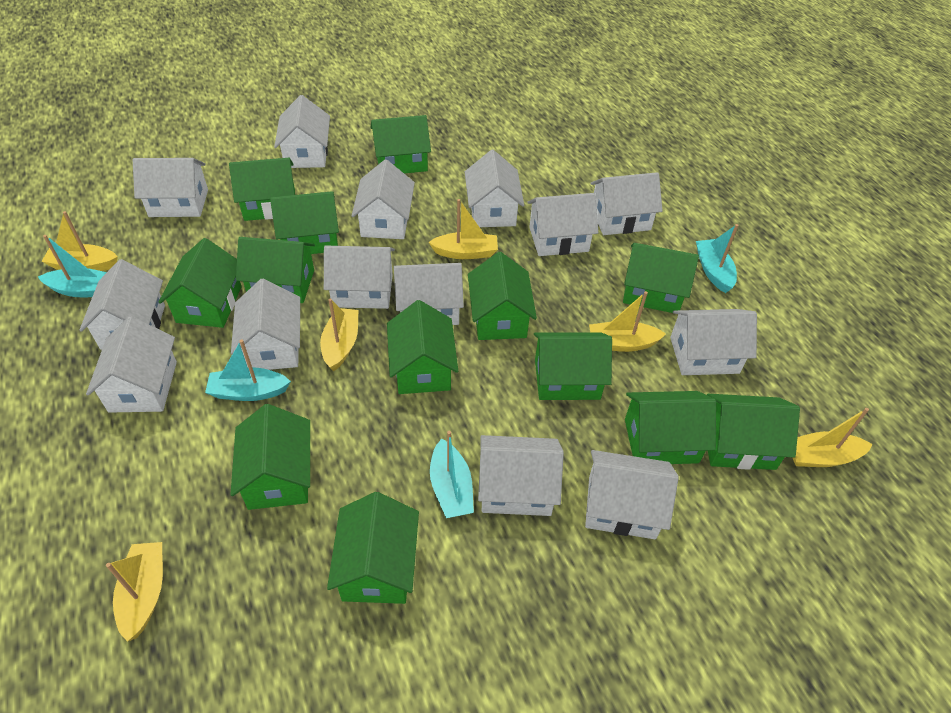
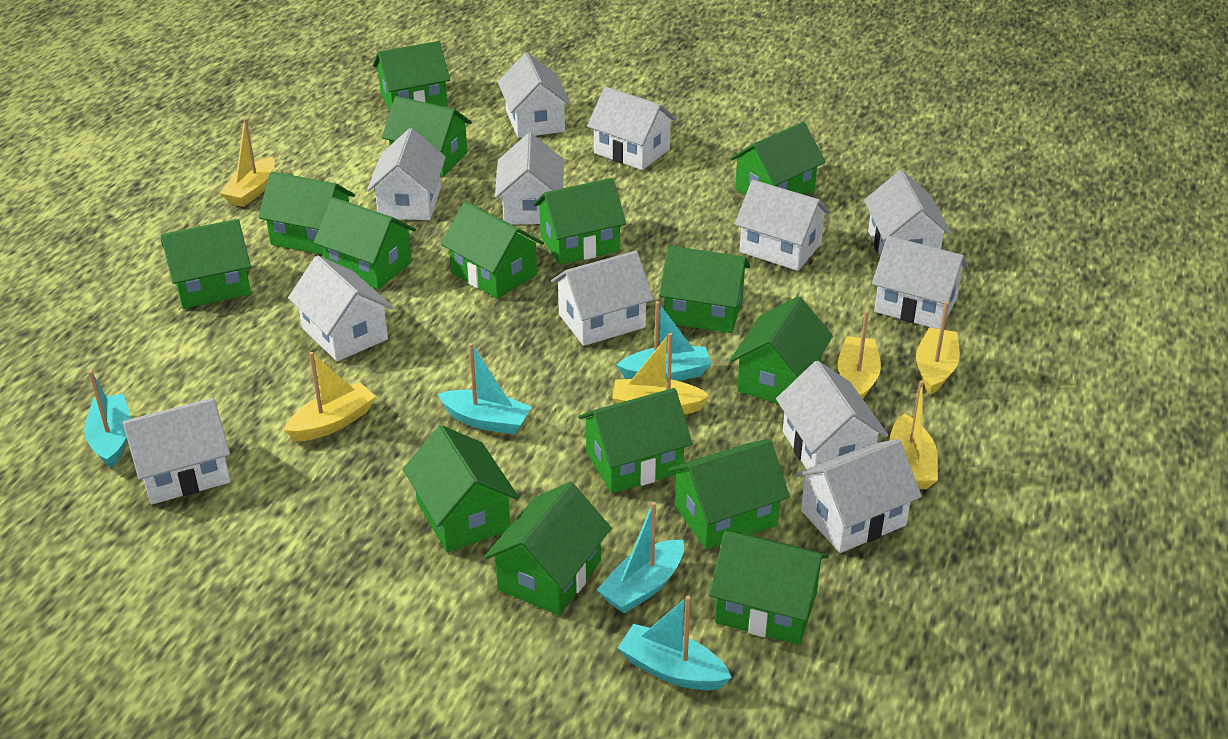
green house: [159,238,241,328] [229,158,295,221] [230,404,310,510] [236,237,315,303] [270,191,339,254] [327,492,419,604] [370,115,431,173] [387,300,458,394] [468,252,537,340] [534,332,612,400] [623,243,699,313] [625,391,716,464] [707,394,800,470] = 13 -> [161,219,251,309] [258,172,355,255] [313,197,416,290] [373,41,450,110] [382,96,472,177] [403,425,519,552] [441,201,544,299] [484,482,611,615] [533,178,626,265] [578,388,692,493] [659,246,750,333] [668,439,790,550] [709,531,828,645] [730,122,825,195] [730,296,833,404] = 15
turquoise boat: [38,235,107,297] [205,340,291,401] [430,431,474,518] [696,224,739,293] = 4 -> [84,370,131,468] [438,343,532,435] [597,502,684,613] [617,301,712,381] [618,596,732,690] = 5
white house: [79,259,165,350] [86,316,177,413] [133,158,208,217] [231,279,300,370] [274,95,330,168] [324,246,395,309] [352,160,415,239] [394,263,464,325] [465,150,524,227] [478,435,564,516] [528,193,598,256] [585,450,679,539] [591,172,663,235] [670,309,757,375] = 14 -> [123,398,230,504] [288,255,393,361] [367,128,446,220] [495,133,564,225] [498,52,571,138] [551,251,654,346] [587,87,677,170] [735,180,831,271] [776,360,888,469] [795,439,922,553] [864,170,952,257] [872,236,969,329] = 12

